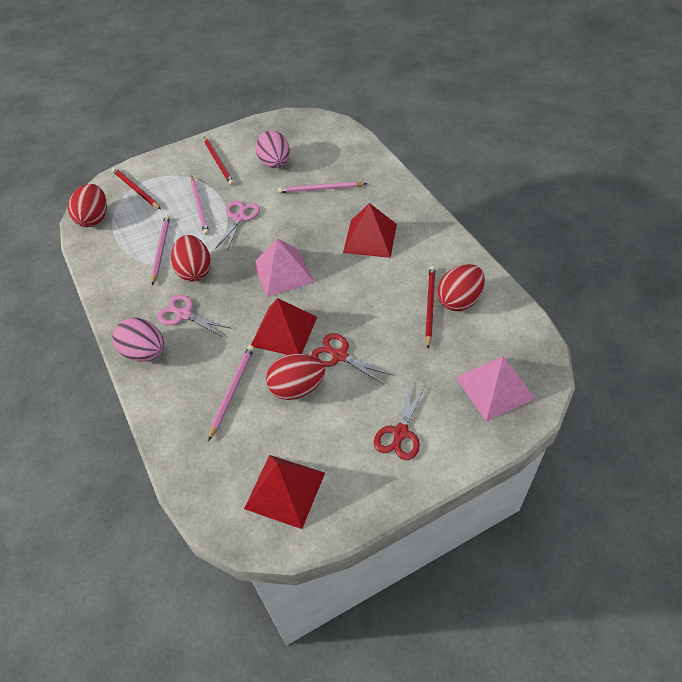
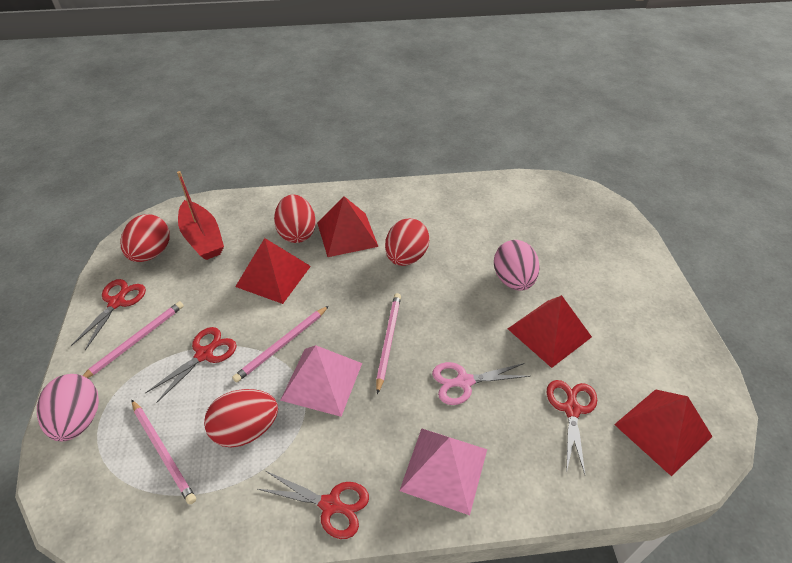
pink scissors: [157,295,230,338] [215,201,260,251] = 2 -> [432,362,530,405] = 1
red boat: none = 0 -> [177,171,224,260] = 1
red pencil: [112,167,161,209] [204,137,234,186] [425,266,436,348] = 3 -> none = 0
red pyramid: [244,455,325,529] [251,298,317,355] [343,203,397,258] = 3 -> [235,238,311,304] [317,196,379,257] [508,295,592,368] [614,389,713,476] = 4
red scissors: [311,333,392,385] [374,384,425,460] = 2 -> [71,279,146,350] [145,327,237,403] [258,471,369,539] [547,380,597,474] = 4

